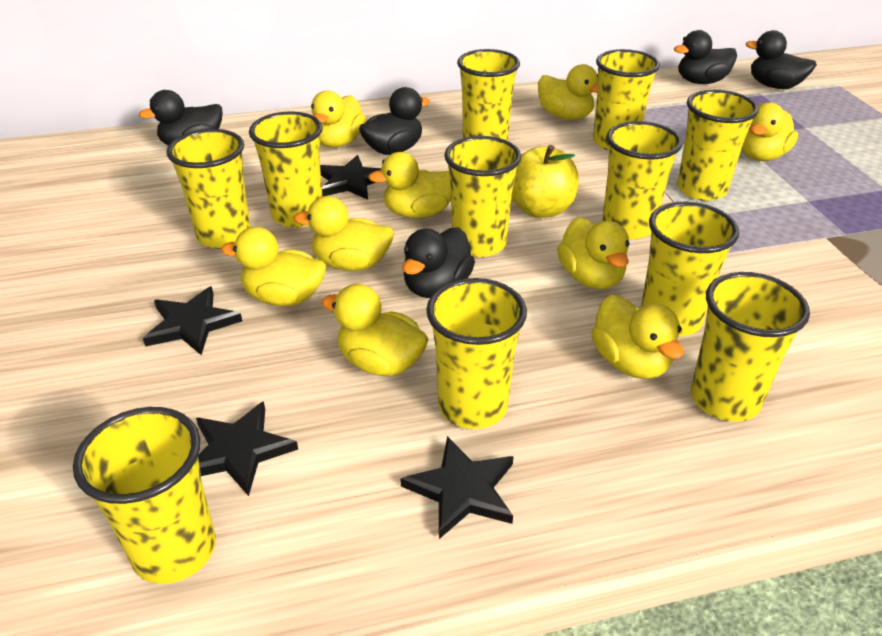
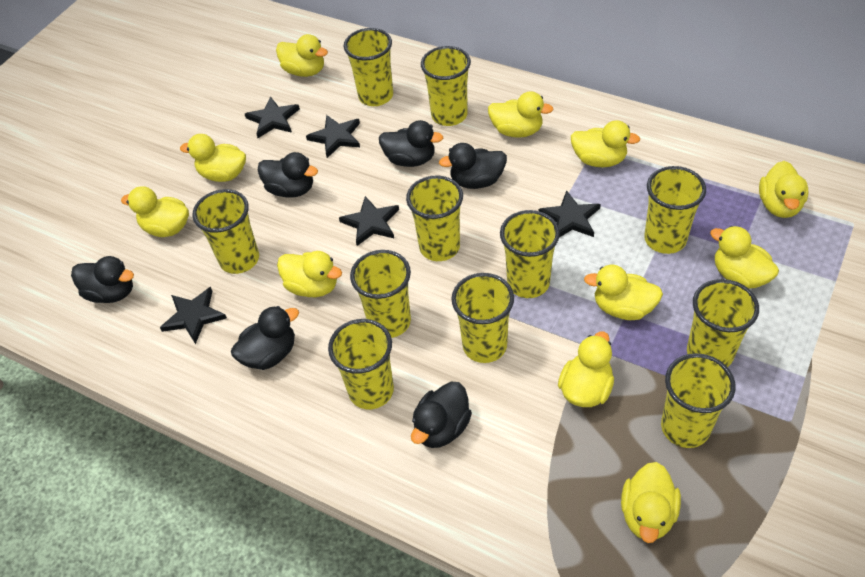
black duck: [139,90,222,146] [359,87,430,155] [402,227,475,298] [674,30,737,84] [745,30,817,89] = 5 -> [71,256,134,303] [231,306,299,370] [258,152,318,198] [379,120,443,167] [411,382,472,448] [439,143,507,189] = 6
black star: [143,286,242,355] [196,401,298,496] [320,155,382,200] [400,436,514,539] = 4 -> [160,287,227,344] [245,96,300,138] [306,115,360,158] [339,196,399,246] [538,190,601,237] = 5
yellow apple: [511,145,579,218] = 1 -> none = 0
yellow duck: [221,227,326,306] [293,196,394,271] [311,90,366,147] [322,284,429,376] [368,152,451,218] [538,64,598,120] [557,217,629,289] [591,294,684,379] [742,102,798,161] = 9 -> [121,186,189,237] [180,134,246,182] [276,34,328,77] [277,251,342,297] [488,91,554,138] [558,331,614,407] [571,120,640,167] [584,265,663,320] [621,462,681,543] [710,226,779,289] [759,161,808,218] = 11

